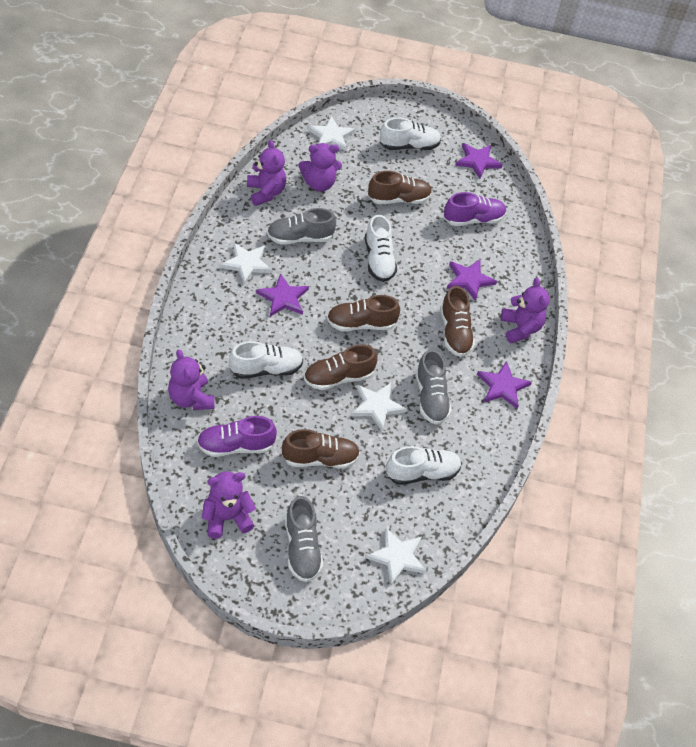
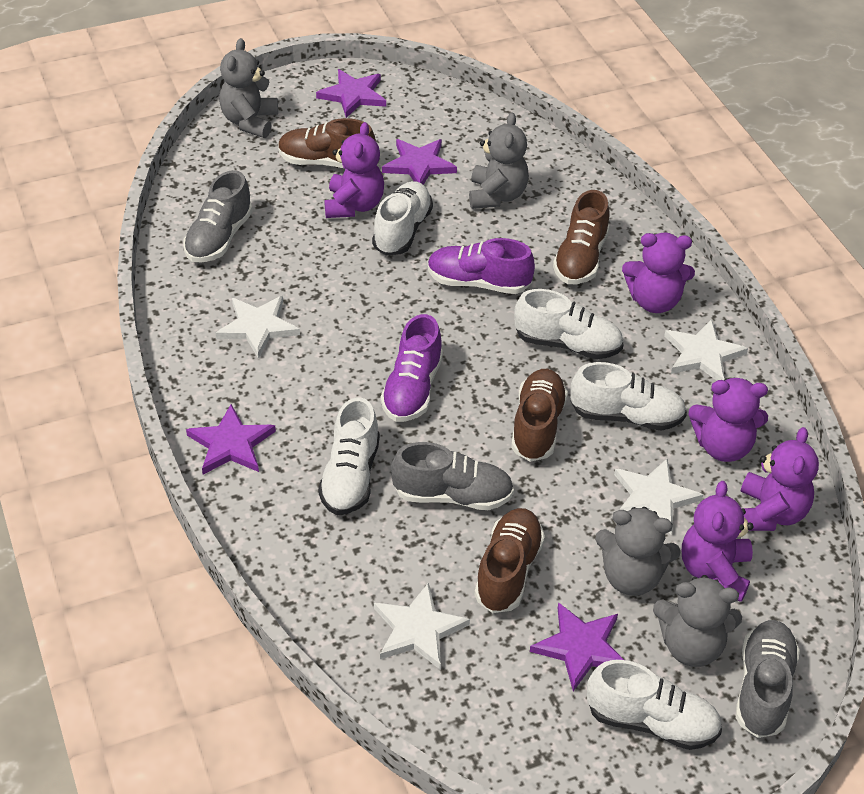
brown shoe: [282,429,360,468] [304,344,377,390] [327,295,400,331] [368,171,432,204] [440,286,475,357] = 5 -> [278,118,376,168] [475,508,545,613] [511,369,568,462] [553,190,610,284] = 4
grey teddy bear: none = 0 -> [219,38,278,138] [469,112,529,209] [595,507,681,596] [653,575,742,667] = 4
white shoe: [229,341,303,379] [365,215,397,282] [380,118,441,150] [386,446,462,485] = 4 -> [318,397,380,515] [372,181,433,255] [514,289,624,359] [570,362,687,431] [587,660,722,750] = 5

